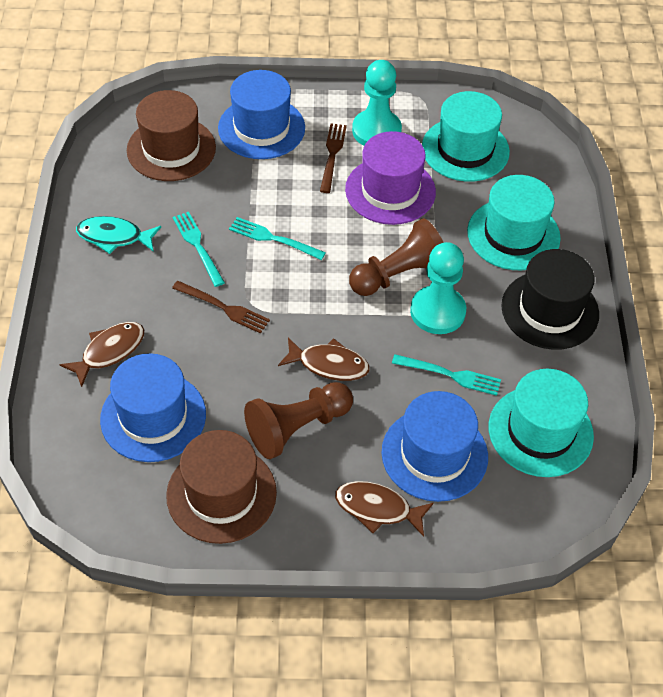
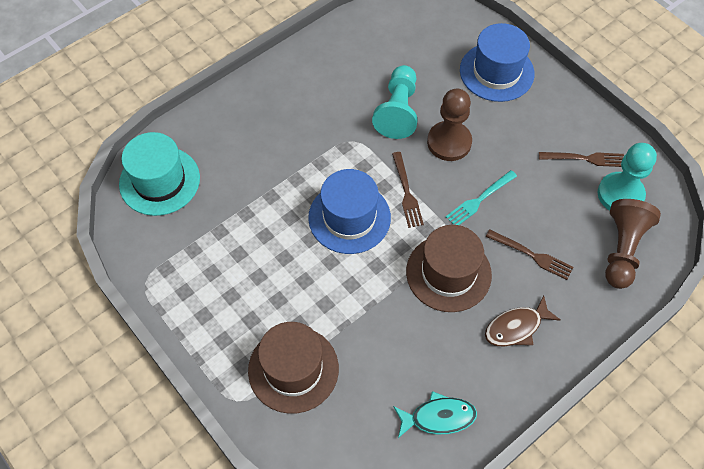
black hat: [501,249,599,350] = 1 -> none = 0
blue hat: [100,353,206,462] [218,70,305,159] [381,391,488,502] = 3 -> [308,169,391,254] [460,23,535,102] = 2
brown fish: [59,322,144,387] [278,337,370,381] [335,481,434,537] = 3 -> [485,295,561,347] = 1
brown fork: [172,281,270,334] [320,123,347,193] = 2 -> [392,152,424,228] [486,229,574,280] [539,152,624,167] = 3
purple hat: [345,131,436,225] = 1 -> none = 0
turquoise fork: [173,212,225,287] [229,217,326,260] [392,354,501,396] = 3 -> [446,170,517,225] = 1
turquoise hat: [422,91,510,182] [467,175,561,270] [489,369,594,477] = 3 -> [119,132,200,216] = 1

